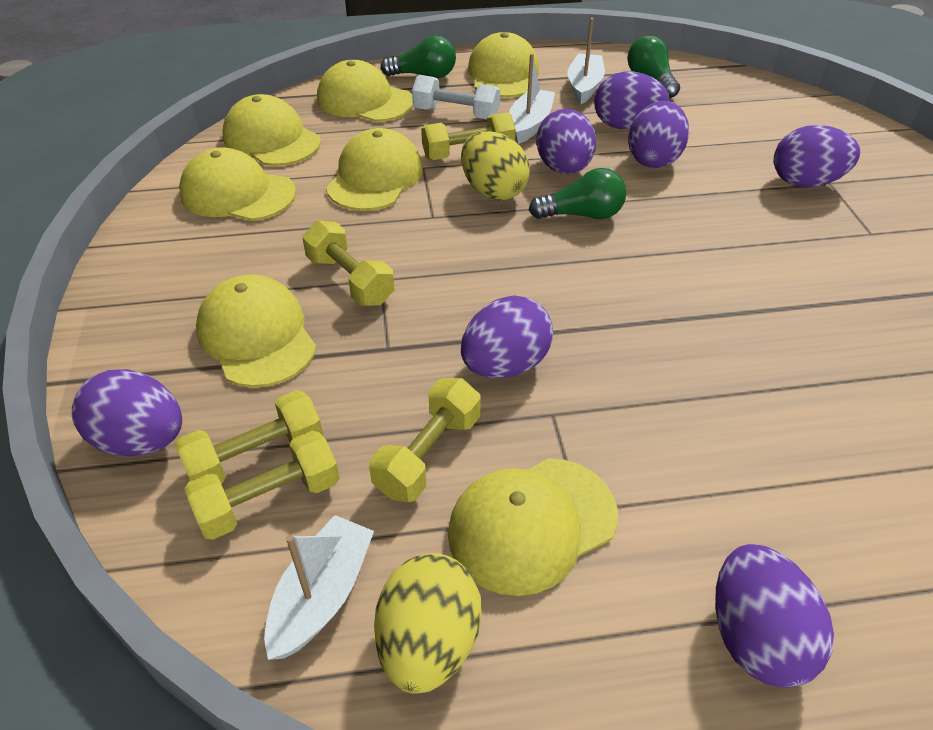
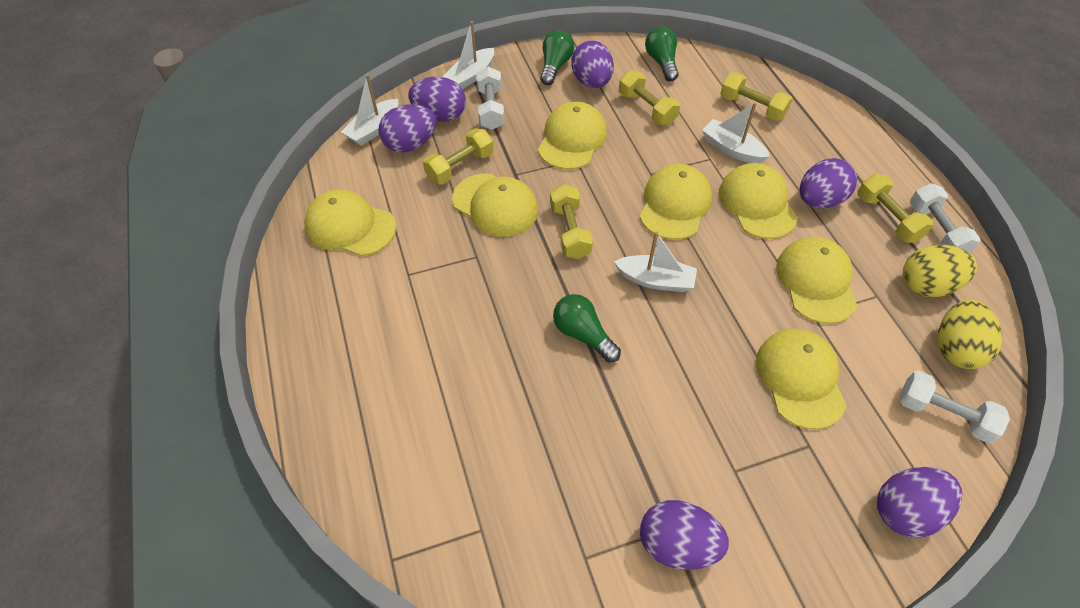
purple egg: [72,369,182,456] [461,295,553,379] [536,109,596,174] [594,71,670,129] [628,101,689,168] [715,544,834,688] [774,125,860,188] = 7 -> [379,104,436,152] [408,77,466,122] [571,41,614,88] [640,500,729,570] [799,158,857,208] [877,467,962,537] = 6
white boat: [264,515,374,660] [509,53,555,144] [568,18,605,105] = 3 -> [341,74,398,146] [443,21,494,89] [614,231,697,292] [702,103,770,163] = 4
white dumbbell: [412,75,500,119] = 1 -> [476,67,505,130] [900,371,1010,443] [910,183,981,253] = 3

